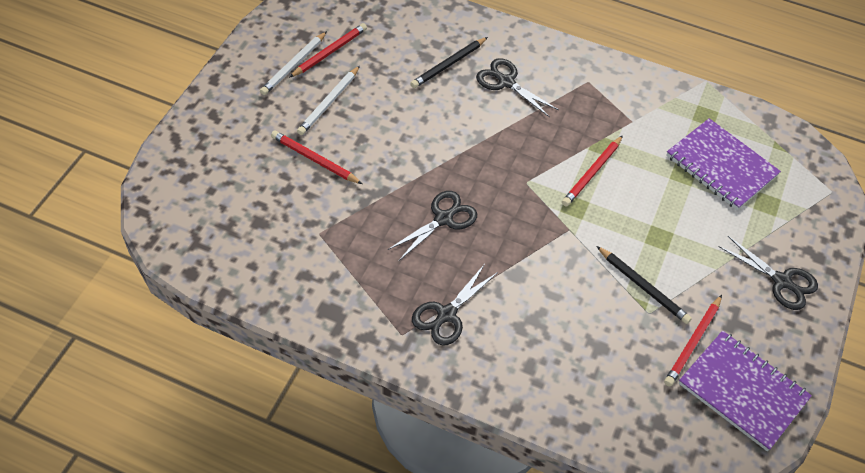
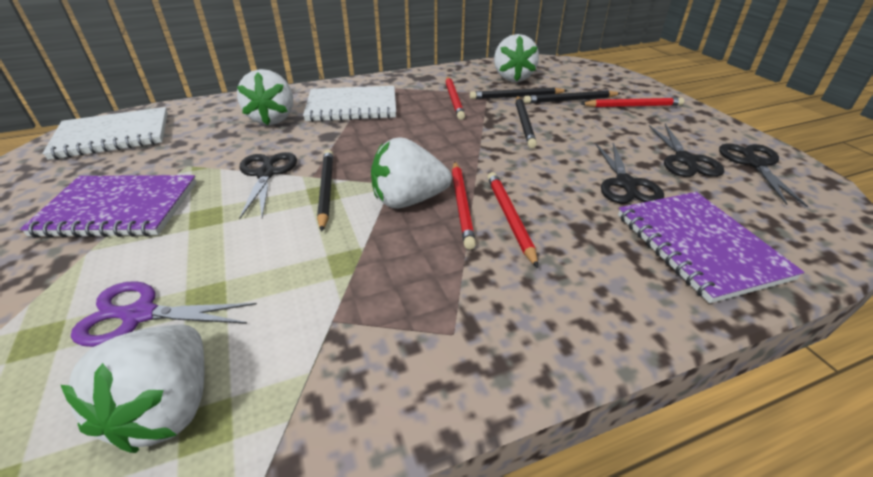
black pencil: [410,37,488,88] [597,246,692,324] = 2 -> [317,150,333,232] [470,87,568,99] [516,96,537,148] [524,90,621,104] = 4
purple scissors: none = 0 -> [71,281,257,347] = 1
white notebook: none = 0 -> [42,107,168,160] [303,86,396,122] = 2
white pencil: [260,31,327,95] [297,66,360,135] = 2 -> none = 0
white strawberry: none = 0 -> [61,325,205,453] [237,69,293,125] [371,138,452,209] [494,34,539,82] = 4

